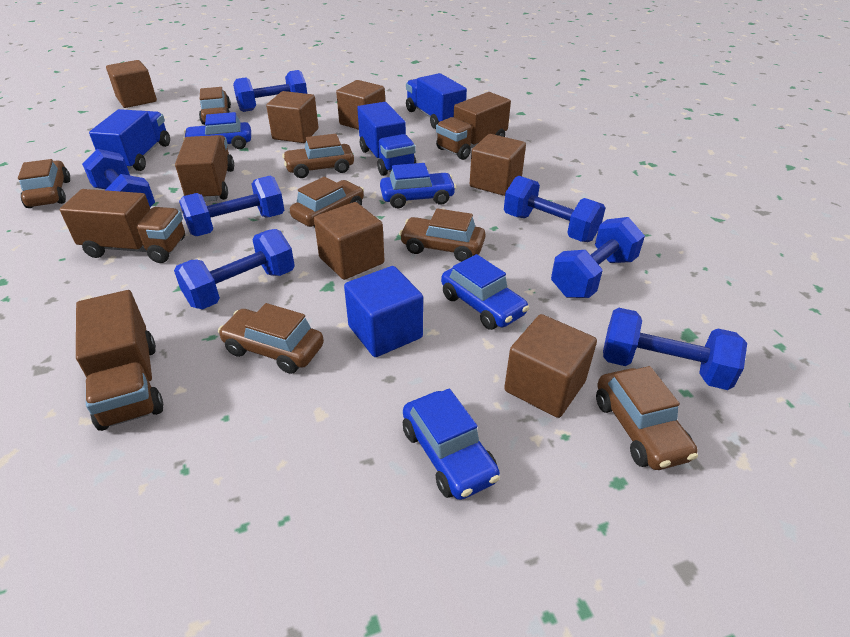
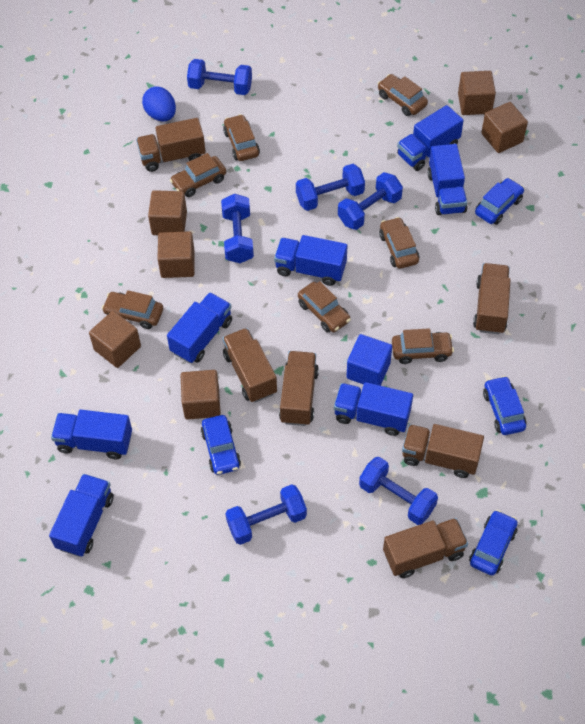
blue dumbbell: [82,149,155,207] [174,229,295,309] [179,176,284,236] [233,70,307,112] [504,176,605,242] [551,217,645,298] [603,308,747,390] = 7 -> [187,59,252,95] [221,194,254,263] [225,484,307,545] [296,164,365,211] [338,172,403,230] [359,457,438,525] = 6
blue egg: none = 0 -> [142,86,176,122] = 1
blue truck: [89,109,170,171] [357,102,416,176] [406,73,467,129] = 3 -> [49,474,114,557] [51,410,132,459] [167,292,232,363] [274,235,347,286] [334,382,413,436] [397,105,464,171] [427,144,467,215] = 7
brown truck: [60,189,185,263] [76,290,163,431] [175,135,234,201] [436,92,511,160] = 4 -> [136,118,206,172] [223,328,277,403] [279,351,319,426] [383,518,468,578] [402,424,484,478] [473,263,510,334] = 6

